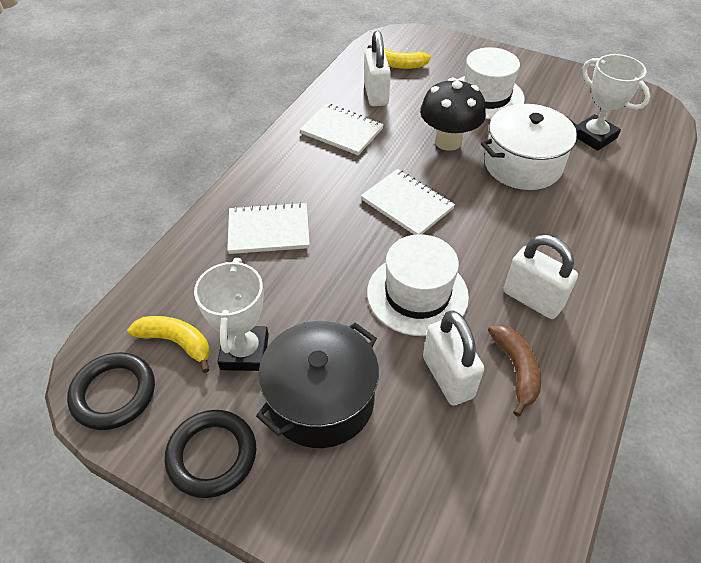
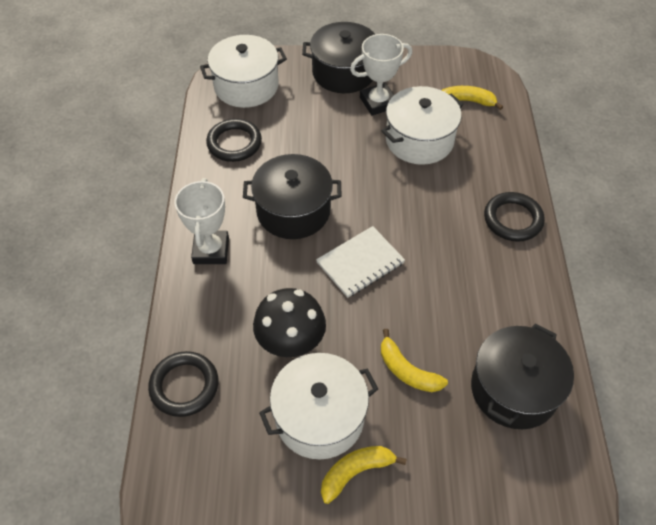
black pot: [256,320,379,448] = 1 -> [243,154,342,239] [302,22,375,93] [471,323,574,429] = 3
black ring: [67,352,155,430] [165,410,256,498] = 2 -> [148,351,218,417] [206,119,262,162] [484,192,545,242] = 3
brown banana: [488,324,541,416] = 1 -> none = 0
white hat: [367,234,469,336] [457,47,525,119] = 2 -> none = 0
white notebook: [227,202,310,254] [300,104,384,155] [361,169,455,235] = 3 -> [316,226,405,298] = 1
white padlock: [364,31,391,106] [423,310,484,406] [503,235,578,319] = 3 -> none = 0
white pot: [481,104,580,190] = 1 -> [200,35,287,108] [259,353,378,459] [381,86,463,165] = 3
yellow banana: [127,316,210,373] [368,45,431,69] = 2 -> [321,446,407,504] [381,329,448,392] [442,86,503,110] = 3

